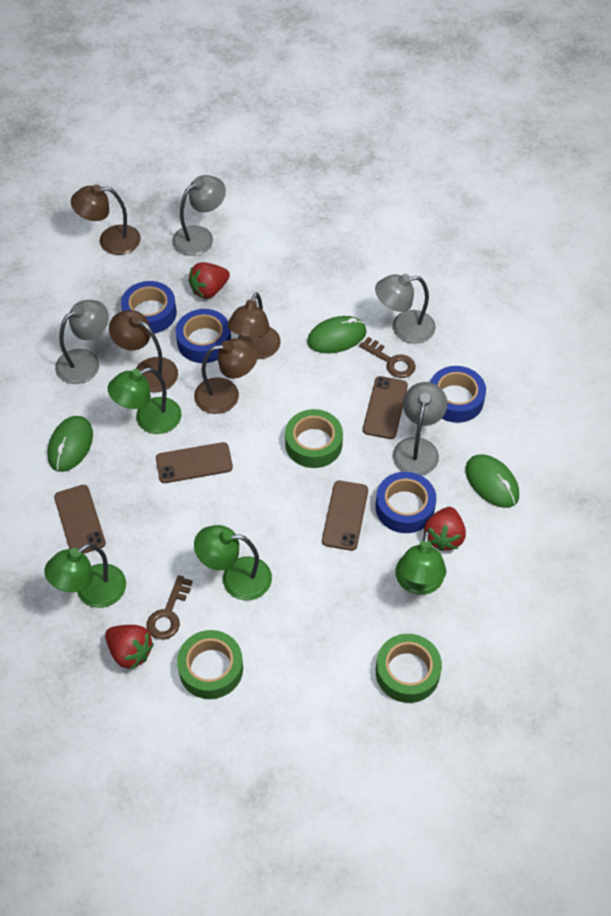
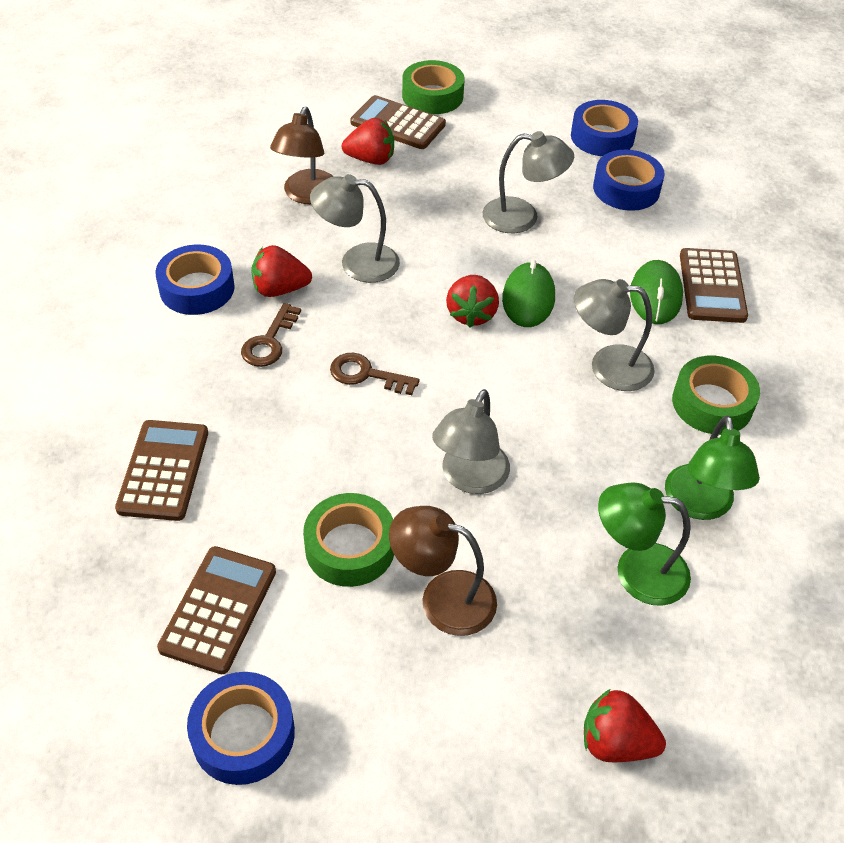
brown calculator: none = 0 -> [115,420,208,521] [157,546,276,674] [350,95,446,149] [680,248,748,323] = 4
brown lamp: [71,184,141,255] [109,310,178,392] [194,338,258,414] [228,292,281,359] = 4 -> [270,107,334,204] [389,506,497,636] = 2
brown phone: [54,485,106,554] [156,442,233,483] [322,481,368,551] [363,376,408,439] = 4 -> none = 0
green lamp: [44,543,126,608] [108,368,181,434] [194,525,272,601] [395,530,446,595] = 4 -> [598,482,691,606] [665,415,760,520] = 2
green mouse: [47,416,93,472] [307,316,367,353] [466,455,519,508] = 3 -> [502,260,555,327] [630,260,683,324] = 2
red strawberry: [105,625,154,669] [188,262,230,299] [424,507,466,551] = 3 -> [251,245,312,297] [342,118,394,165] [446,275,499,327] [584,689,666,762] = 4

